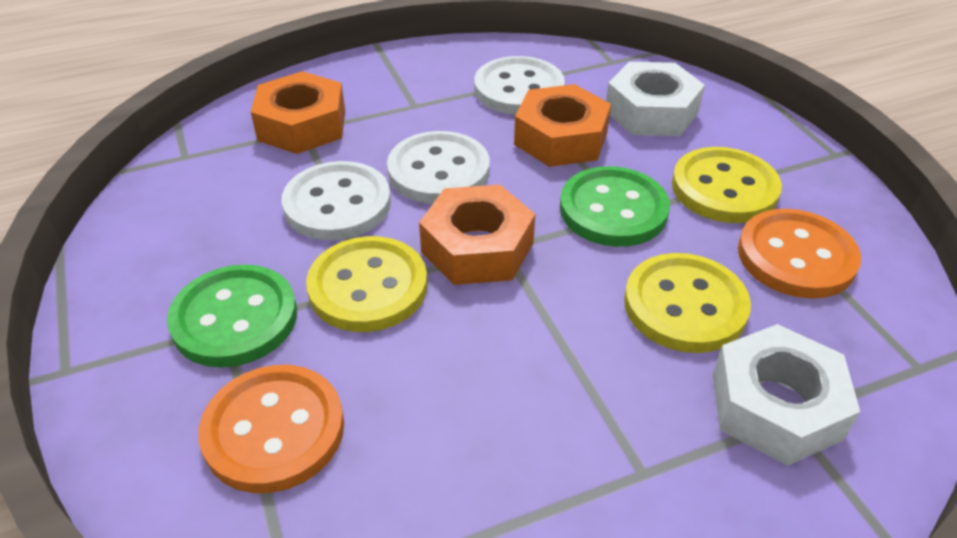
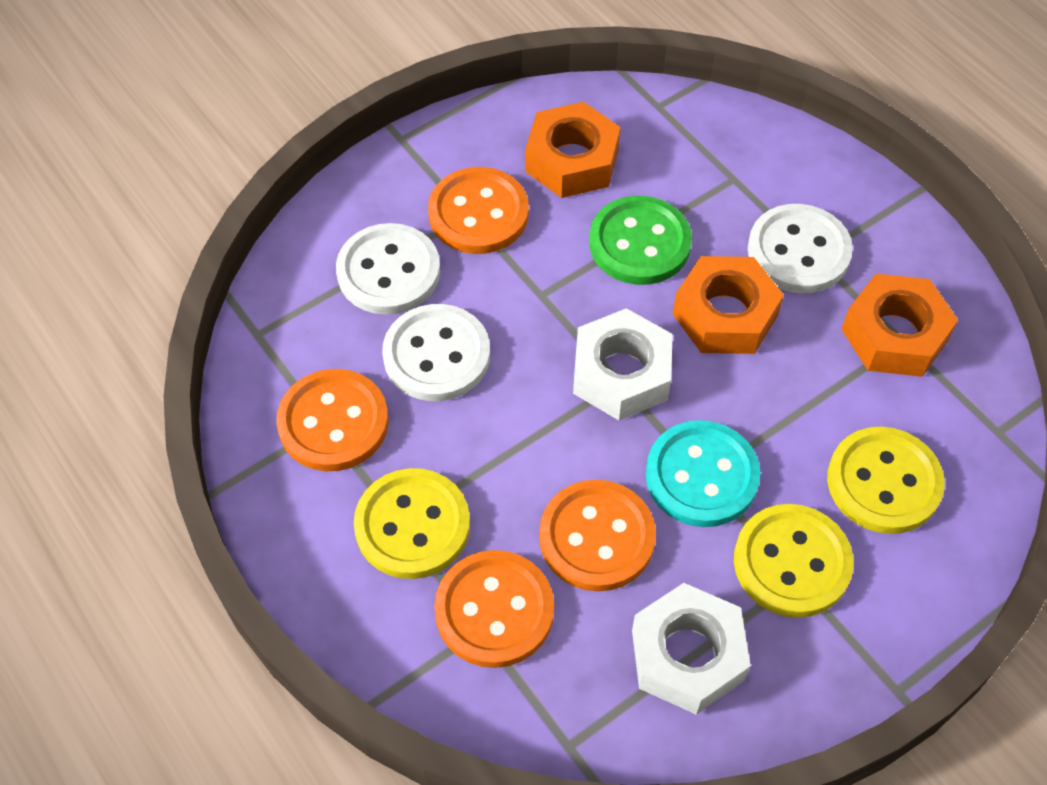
green button: [167,264,297,368] [560,166,670,247] = 2 -> [589,196,692,285] = 1
orange button: [198,365,344,493] [738,209,861,299] = 2 -> [276,369,388,471] [428,167,529,254] [434,550,554,668] [539,480,656,591] = 4
turquoise button: none = 0 -> [646,420,760,527] = 1

